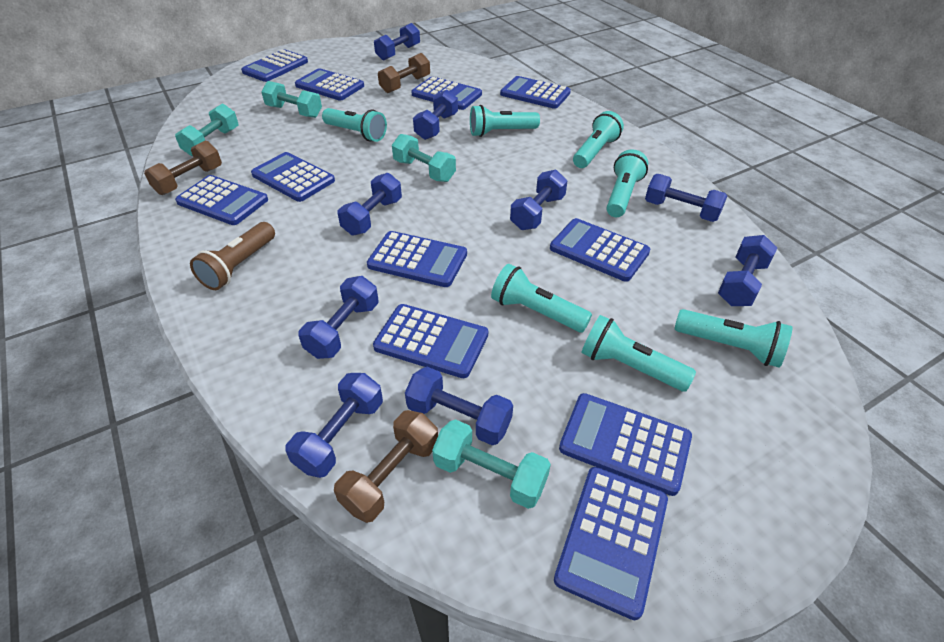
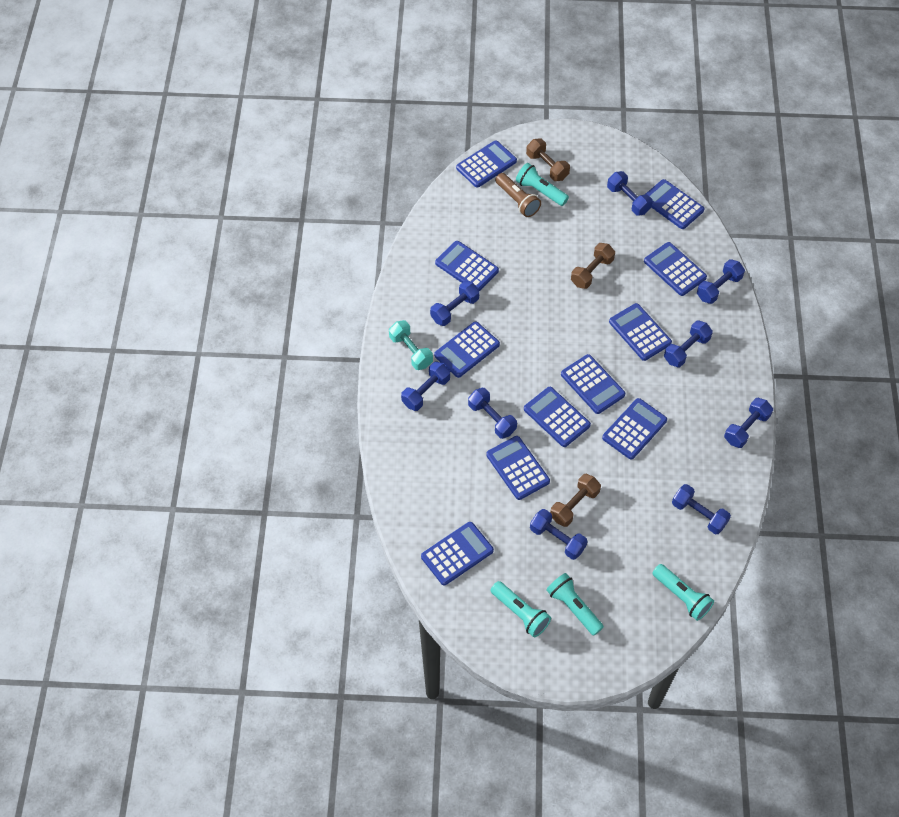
turquoise dumbbell: [175,104,238,156] [261,81,322,118] [392,134,456,182] [432,419,551,509] = 4 -> [389,320,433,370] = 1
turquoise flashlight: [322,108,387,142] [470,105,540,137] [491,264,592,332] [573,111,624,168] [582,315,696,392] [606,149,648,217] [675,309,792,368] = 7 -> [491,581,551,637] [516,163,569,206] [546,573,604,636] [652,564,714,621] = 4

